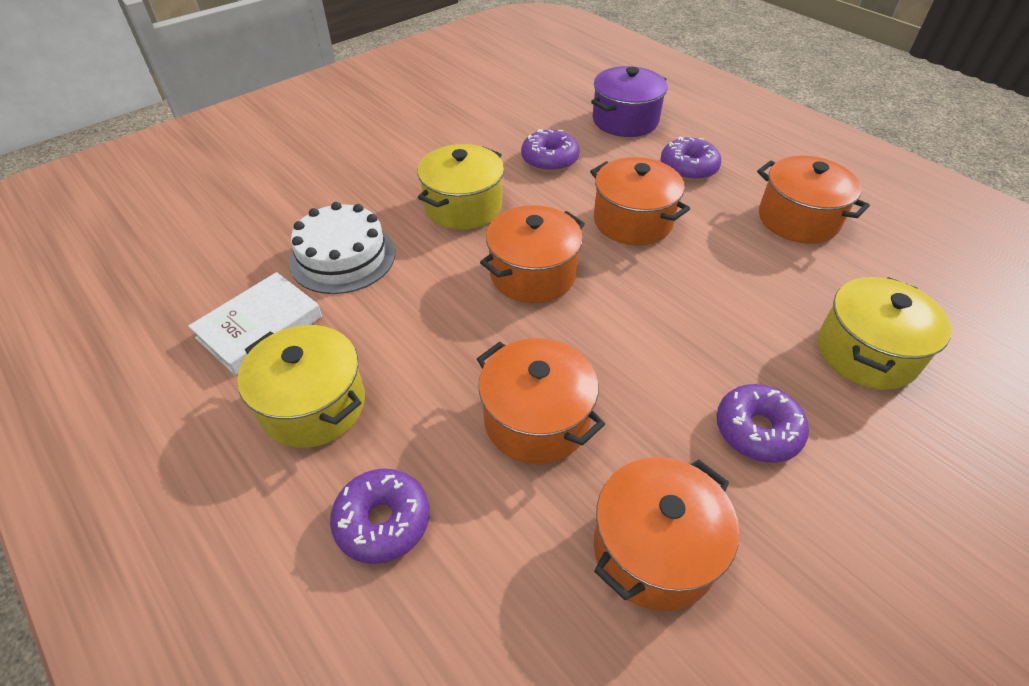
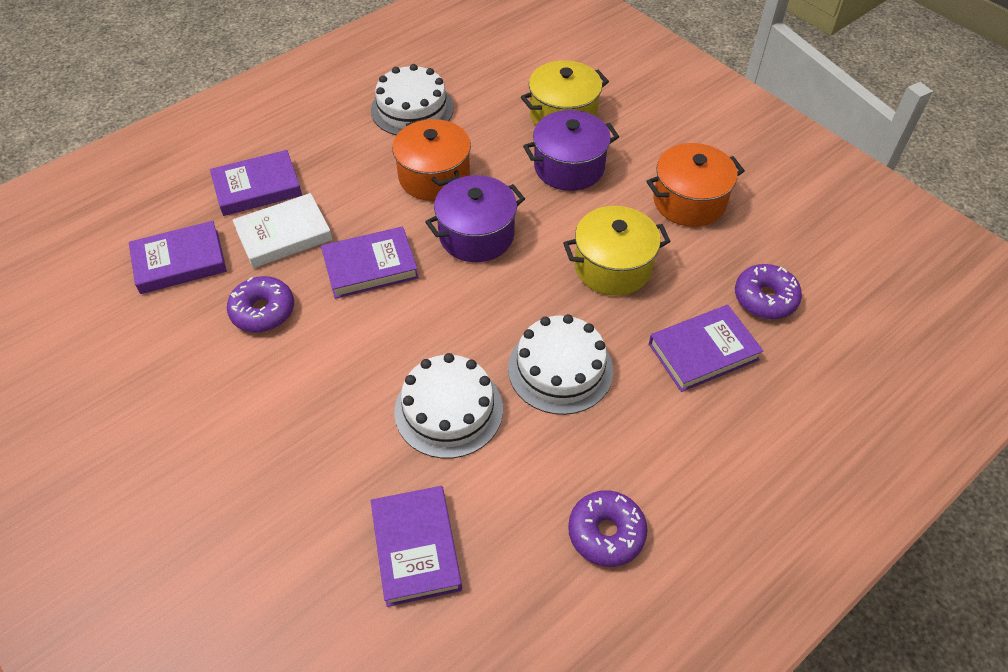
orange pot: [477,338,605,464] [480,205,585,303] [590,157,690,245] [594,457,739,611] [757,156,870,244] = 5 -> [392,118,471,201] [646,143,745,227] = 2
purple book: none = 0 -> [129,221,227,294] [210,150,302,216] [321,226,419,299] [371,486,462,607] [649,305,763,392] = 5
purple donut: [330,468,430,564] [521,129,580,172] [660,137,721,181] [716,384,809,463] = 4 -> [227,276,294,333] [568,490,647,567] [735,264,802,319] = 3
purple pot: [591,66,667,137] = 1 -> [425,175,525,262] [523,110,619,191] = 2
white cake: [289,202,395,294] = 1 -> [371,64,454,135] [394,353,503,458] [508,314,613,415] = 3
yellow pot: [237,325,365,448] [417,144,504,230] [818,277,952,390] = 3 -> [521,60,609,125] [563,206,671,296] = 2

